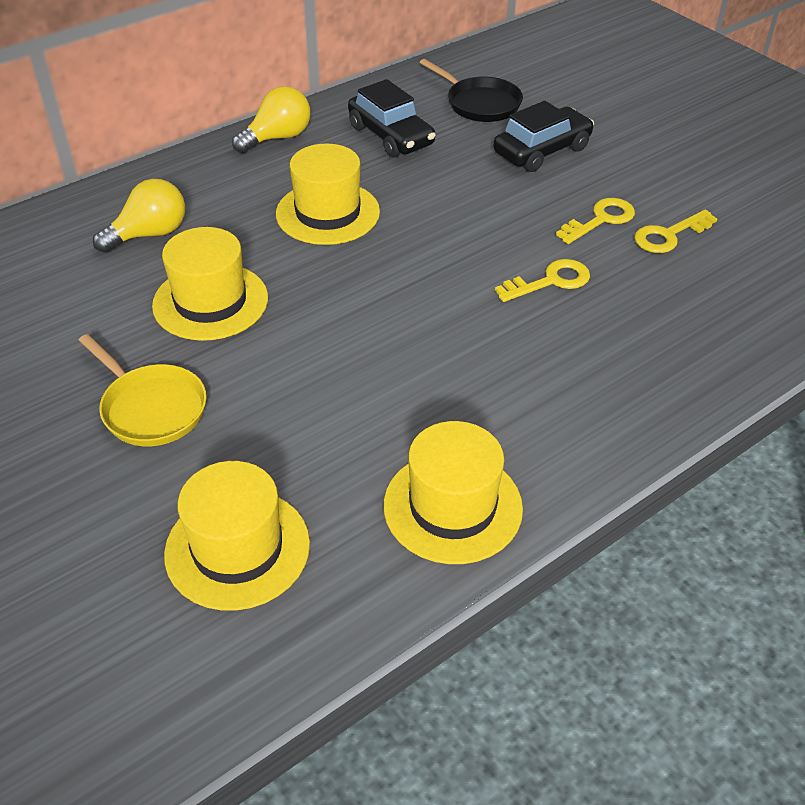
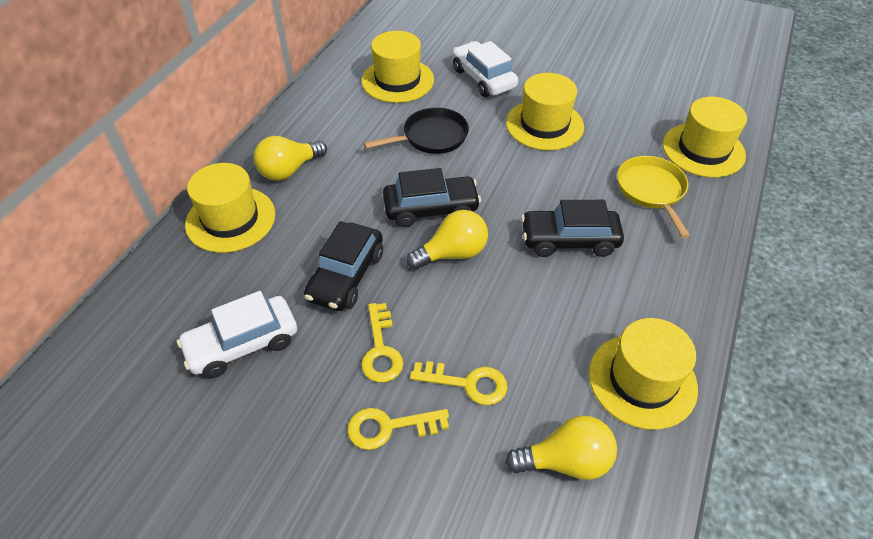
black car: [348,79,436,158] [494,101,594,172] = 2 -> [304,221,383,311] [383,168,481,227] [521,200,624,257] = 3
white car: none = 0 -> [177,291,297,378] [452,41,518,97] = 2
yellow hat: [152,227,268,341] [164,461,310,611] [276,144,380,245] [384,421,523,564] = 4 -> [185,163,275,253] [361,31,434,103] [506,73,584,151] [589,318,698,430] [663,97,747,177] = 5
yellow light bulb: [93,179,185,253] [232,86,310,153] = 2 -> [254,136,327,181] [406,210,488,270] [505,415,617,480] = 3

